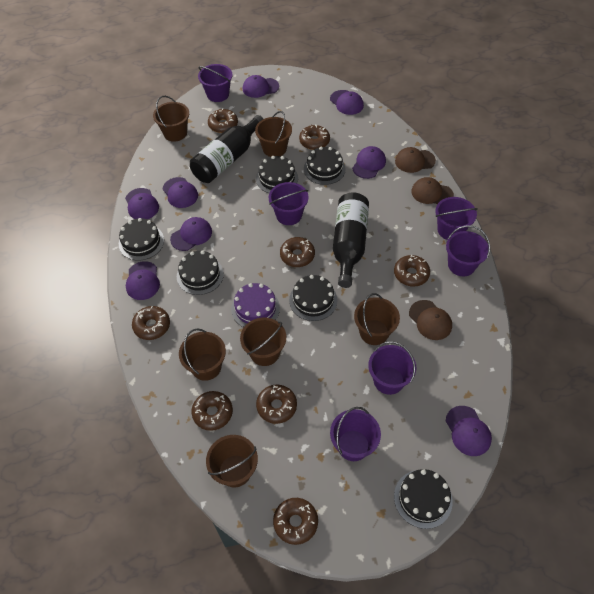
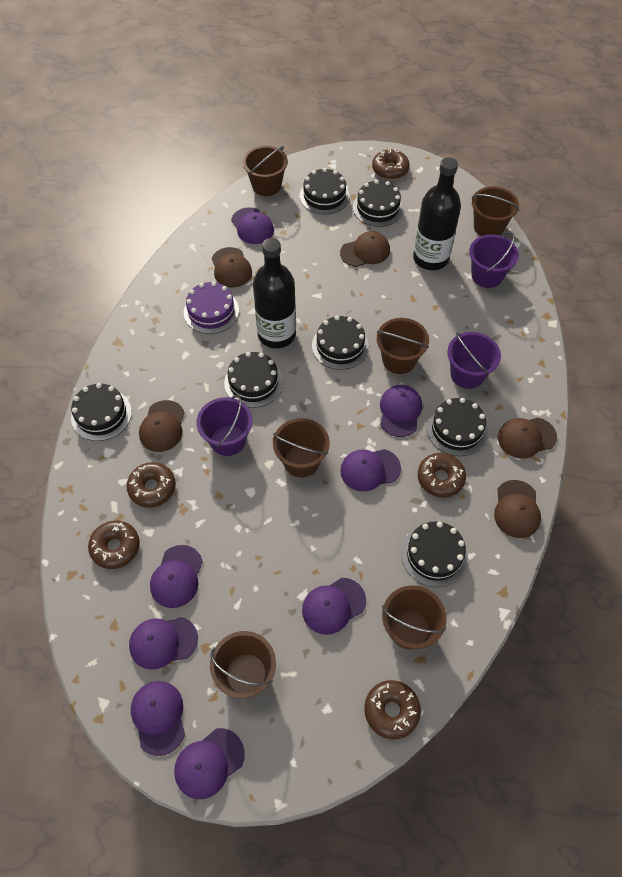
black cake: [119,218,164,261] [177,250,224,295] [256,156,298,193] [289,275,338,321] [304,147,346,185] [394,469,453,529] = 6 -> [71,383,132,441] [224,352,283,408] [300,168,350,214] [312,316,369,370] [353,180,403,227] [401,521,468,587] [427,398,488,456] = 7
brown cap: [395,147,436,173] [409,300,452,340] [411,177,454,204] = 3 -> [139,400,185,452] [212,247,252,287] [340,231,390,267] [494,480,541,538] [498,418,557,459] = 5
brown donut: [132,306,170,340] [192,391,233,431] [208,108,238,133] [256,385,297,424] [273,498,318,545] [280,237,315,267] [299,124,330,150] [394,255,430,287] = 8 -> [88,521,140,569] [126,462,176,507] [364,680,421,739] [372,149,410,180] [418,453,466,497] = 5
purple bucket: [198,64,233,102] [268,182,309,225] [330,407,381,461] [368,341,416,395] [435,197,478,240] [446,225,490,276] = 6 -> [196,395,253,456] [447,332,501,389] [469,232,519,288] = 3

